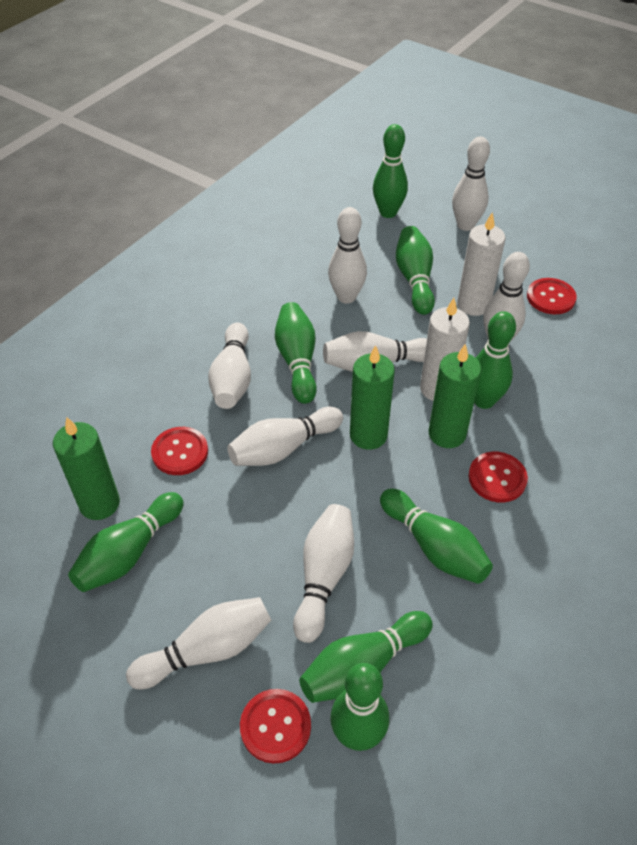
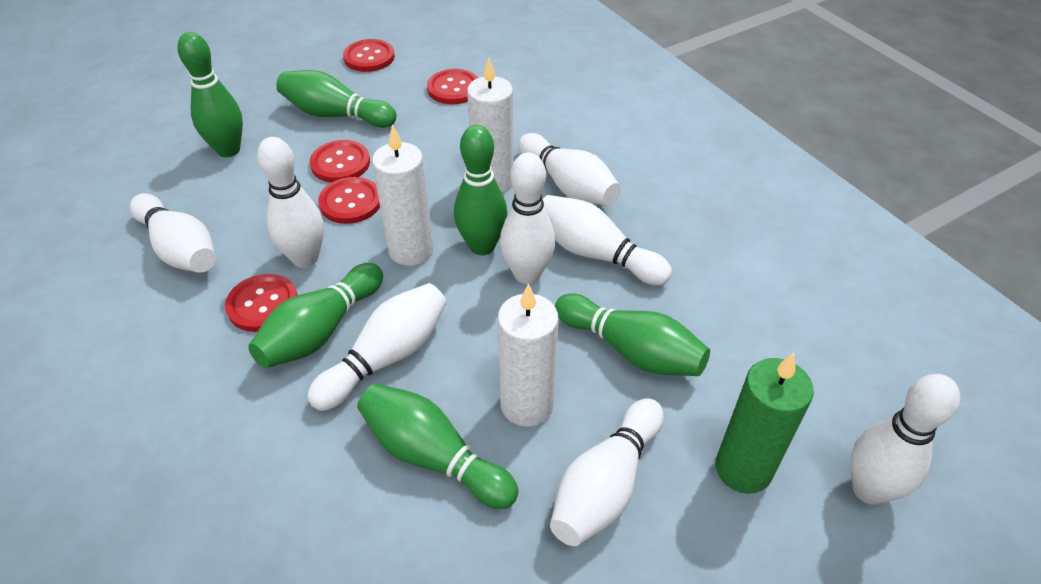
green bowling pin: [68,492,184,592] [275,302,317,404] [299,611,433,703] [330,663,389,751] [373,124,408,218] [380,489,493,584] [396,226,435,315] [474,311,516,409] = 8 -> [178,32,243,157] [248,263,383,368] [276,70,397,128] [357,383,519,509] [454,125,508,255] [555,293,710,376] = 6
green candle: [53,417,120,520] [350,345,395,450] [429,344,482,448] = 3 -> [715,353,814,494] = 1
red button: [151,427,208,475] [240,689,311,764] [468,452,528,502] [527,278,577,314] = 4 -> [225,274,298,332] [310,140,370,183] [318,177,380,224] [343,39,395,72] [427,69,478,104] = 5
white candle: [420,298,470,401] [457,212,505,316] = 2 -> [372,125,433,266] [467,58,514,193] [498,284,559,427] = 3

